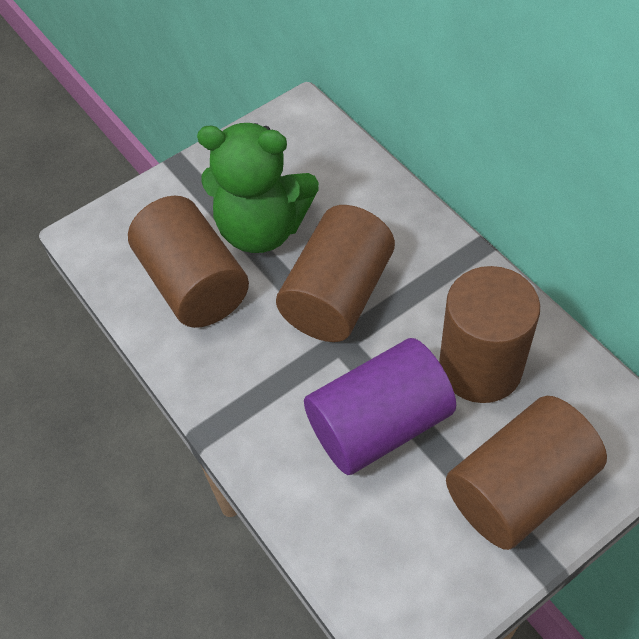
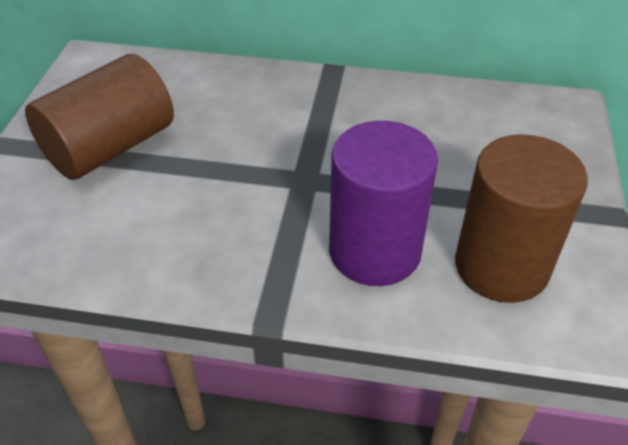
brown cylinder: [128,196,249,328] [276,205,395,342] [439,266,540,403] [446,396,607,550] = 4 -> [25,54,174,180] [455,134,588,303] = 2
green teddy bear: [197,123,319,253] = 1 -> none = 0

